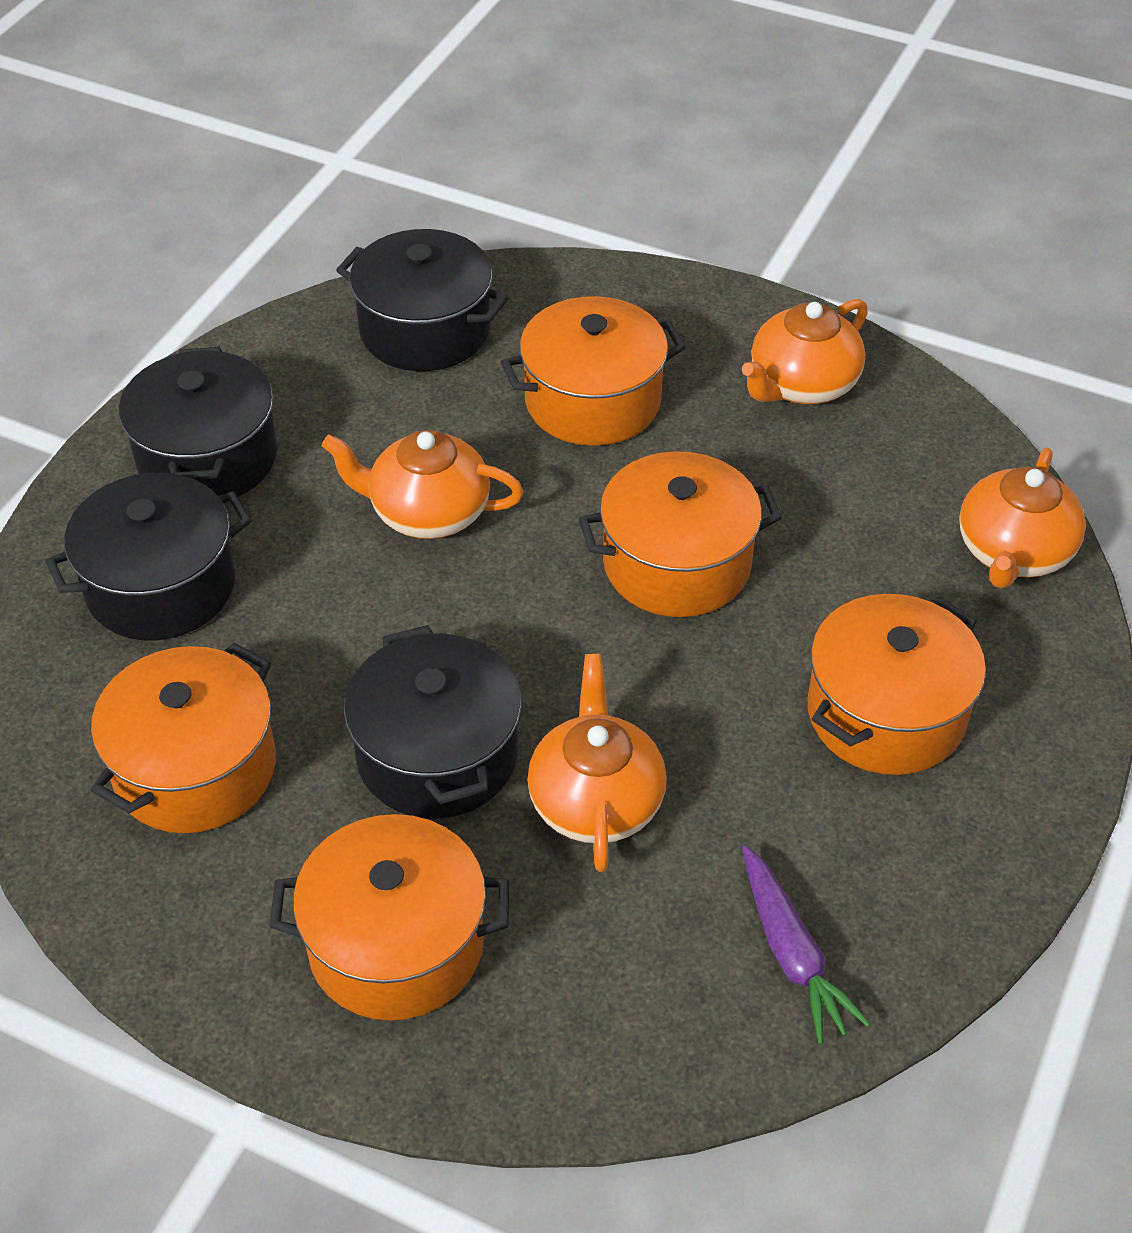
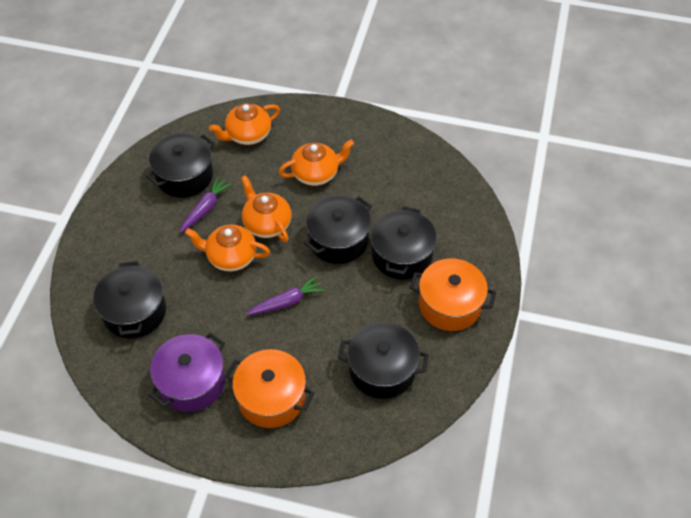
black pot: [45,473,251,640] [119,347,277,497] [336,229,509,371] [344,625,521,819] = 4 -> [93,261,166,339] [146,133,215,198] [304,195,372,264] [338,322,429,399] [371,206,437,280] = 5
orange pot: [91,643,276,833] [269,814,509,1021] [501,296,686,446] [579,451,782,617] [807,594,986,775] = 5 -> [225,349,315,428] [410,258,496,331] = 2
purple carrot: [742,846,870,1045] = 1 -> [180,176,232,233] [247,276,325,315] = 2
purple pot: none = 0 -> [149,333,225,412] = 1

